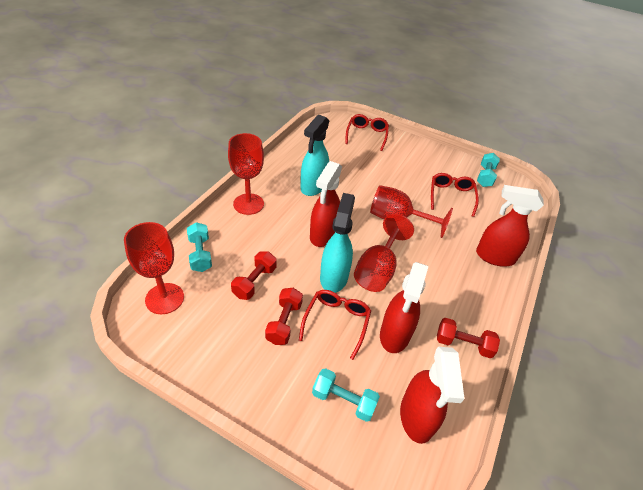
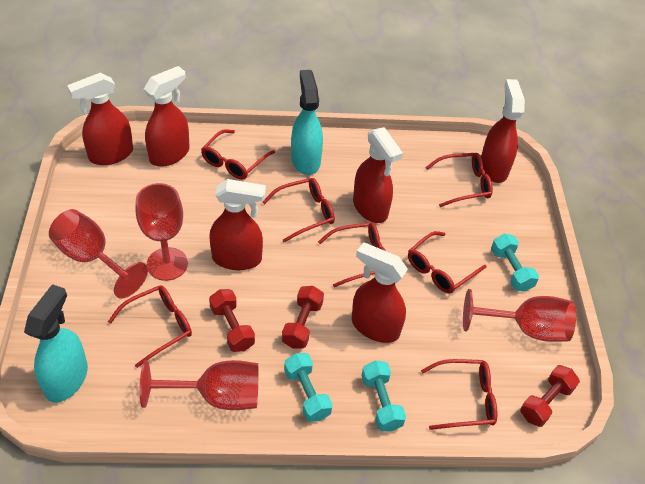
red glasses: [299,290,371,360] [345,114,389,151] [431,173,479,217] = 3 -> [108,285,192,368] [201,129,275,180] [263,178,335,243] [318,222,386,287] [408,231,486,294] [421,359,497,430] [425,153,493,207] = 7
red spray bottle: [310,161,342,247] [380,262,428,353] [400,347,465,444] [476,185,544,267] = 4 -> [67,73,133,165] [144,66,190,167] [209,179,266,270] [352,242,408,343] [353,127,403,223] [481,79,525,183] = 6

